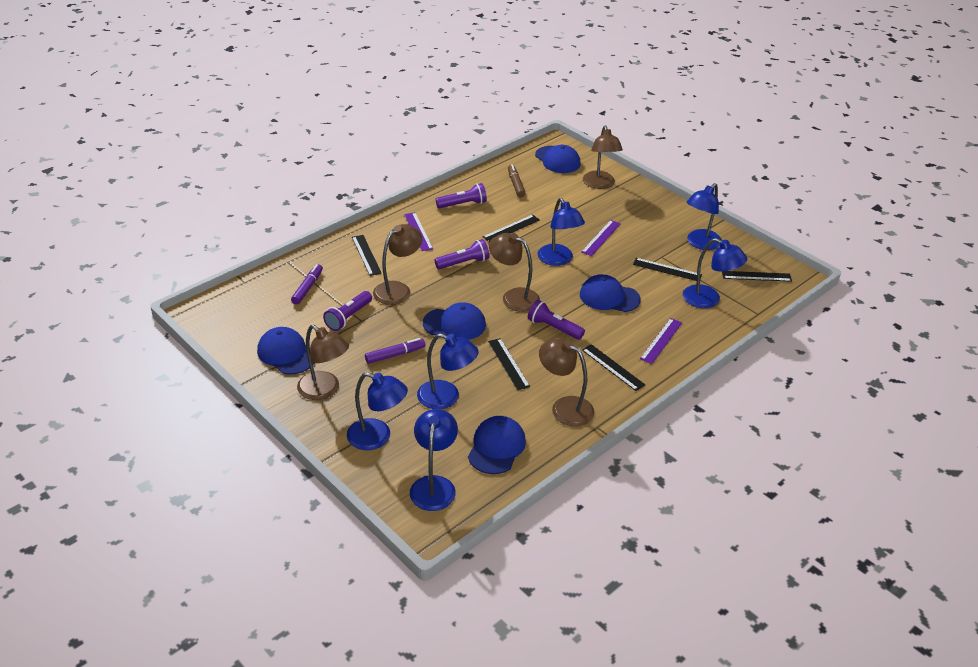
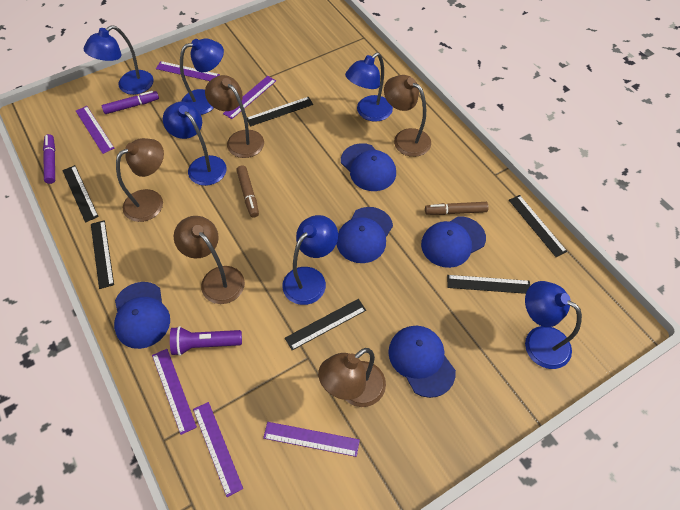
brown marker: [508,164,525,197] = 1 -> [236,165,259,218] [425,202,489,215] = 2
purple flashlight: [323,291,372,331] [434,239,489,269] [436,183,487,208] [528,300,585,340] = 4 -> [170,326,242,356] = 1
purple ruler: [404,212,433,251] [581,220,621,256] [640,318,682,364] = 3 -> [76,106,115,154] [152,349,197,435] [156,61,220,81] [193,402,243,497] [223,76,276,119] [263,422,360,457] = 6

